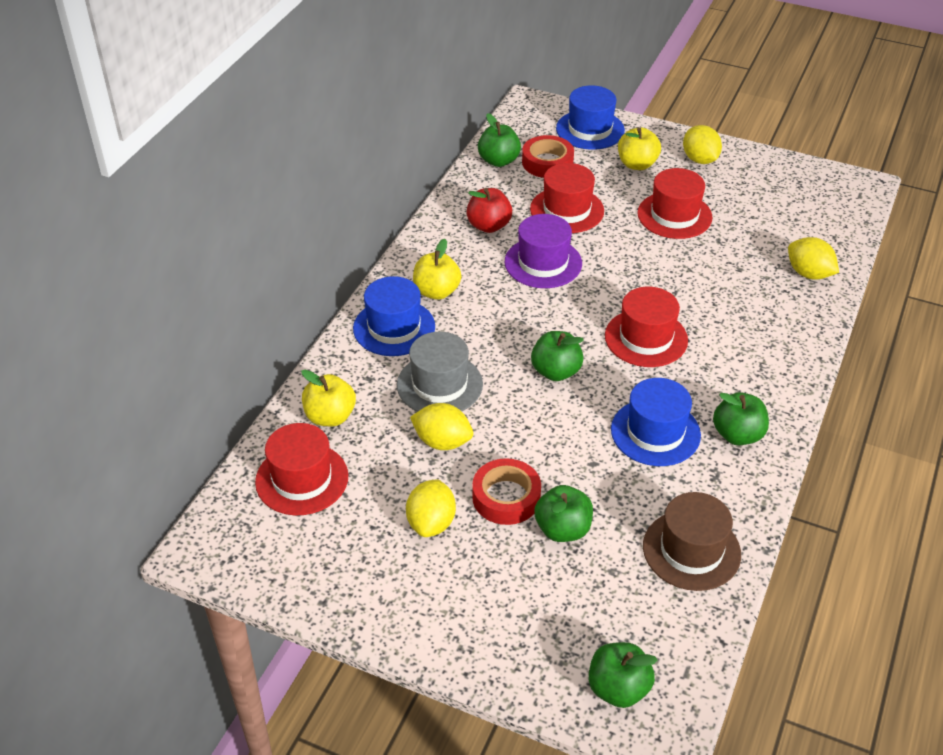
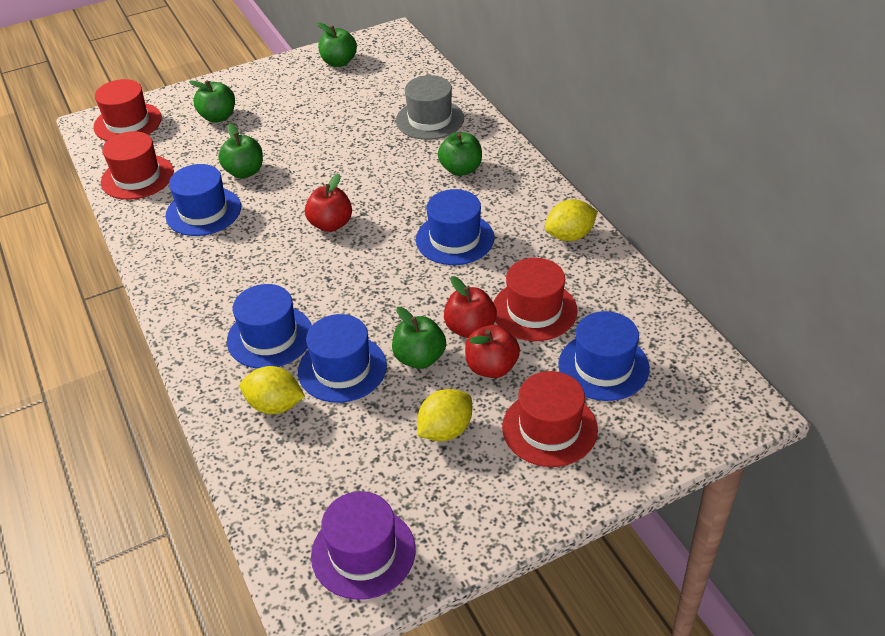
blue hat: [353,276,435,356] [556,85,625,150] [611,378,701,466] = 3 -> [166,164,241,236] [227,284,312,369] [298,314,387,403] [416,189,494,265] [558,311,650,401] = 5
brown hat: [643,492,741,591] = 1 -> none = 0
red apple: [466,188,512,233] = 1 -> [305,174,352,232] [444,276,497,338] [465,325,520,378] = 3
red tape: [472,458,541,525] [522,135,574,178] = 2 -> none = 0
yellow apple: [301,370,356,426] [413,239,461,300] [618,127,661,170] = 3 -> none = 0
yellow lemon: [406,479,456,537] [410,403,473,450] [683,125,722,164] [788,237,839,280] = 4 -> [240,366,305,414] [417,389,472,441] [545,199,598,241] = 3

